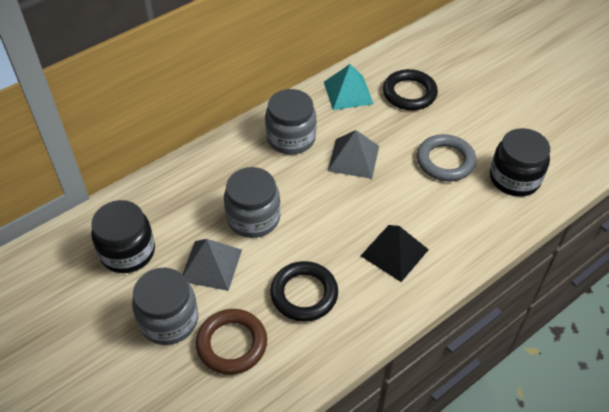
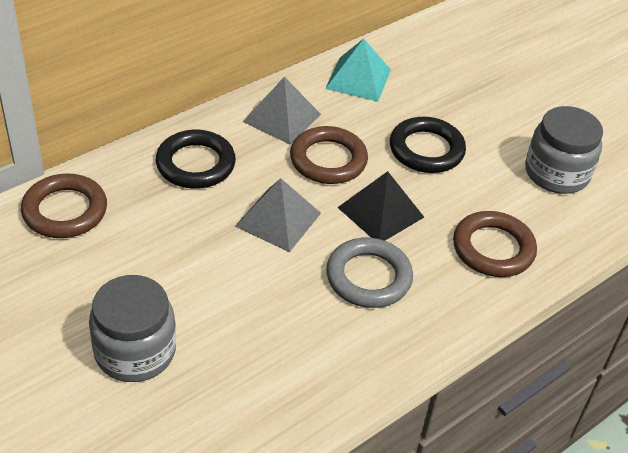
black jar: [91,200,155,273] [490,128,550,197] = 2 -> none = 0
brown ring: [196,309,267,375] = 1 -> [21,173,107,238] [290,126,368,184] [453,211,537,277] = 3
grey jar: [132,268,198,345] [224,167,281,238] [265,89,317,155] = 3 -> [89,275,176,382] [525,106,603,194] = 2

